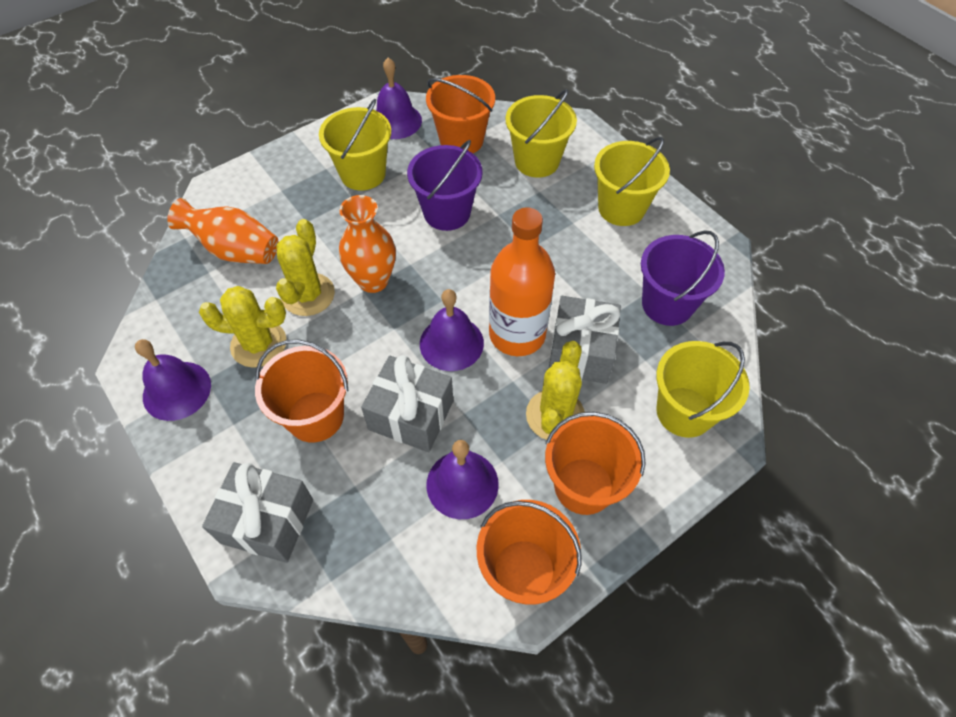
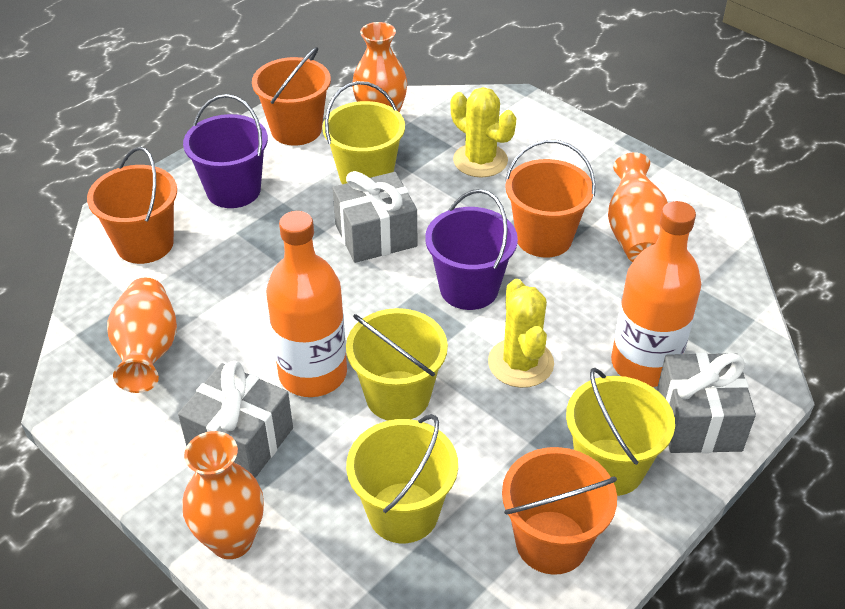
orange bottle: [489,207,555,356] = 1 -> [266,211,347,397] [611,201,701,387] = 2
orange vase: [167,198,278,264] [339,195,396,293] = 2 -> [107,277,177,393] [182,431,264,559] [352,22,407,112] [608,153,668,262] = 4
purple bell: [135,339,211,421] [376,58,422,139] [420,289,484,371] [426,440,499,519] = 4 -> none = 0
yellow cactus: [199,286,287,368] [276,219,335,316] [526,341,585,440] = 3 -> [451,87,516,177] [488,279,554,388] = 2

